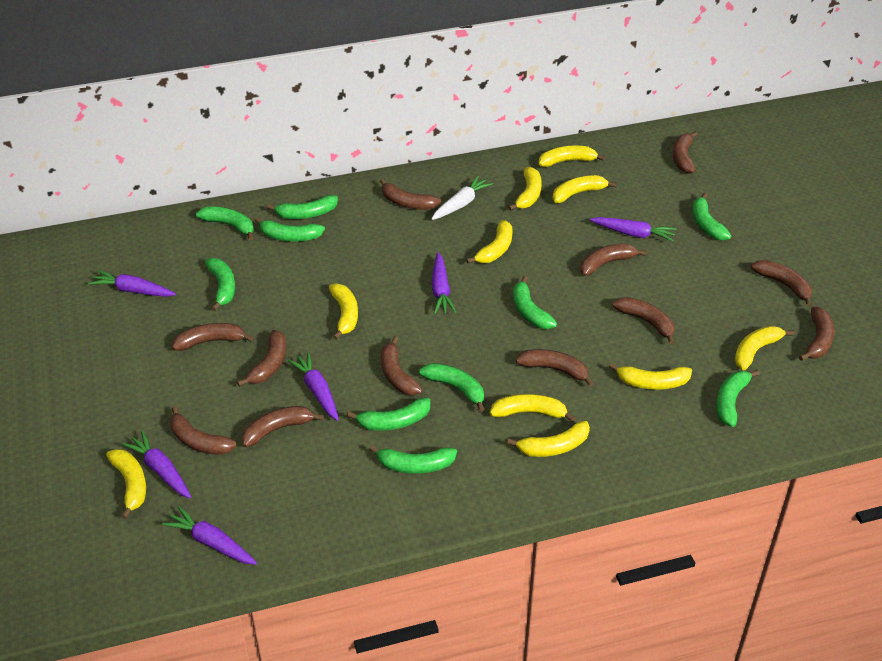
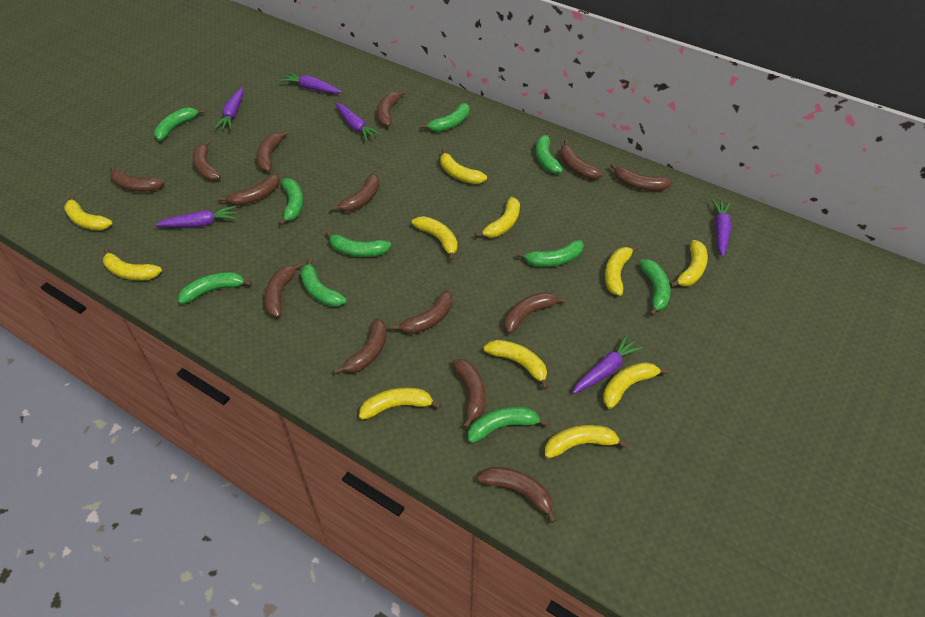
brown banana: [170,406,236,455] [172,323,254,351] [237,330,286,387] [242,406,324,447] [380,179,441,210] [381,336,423,396] [516,349,594,387] [580,244,647,276] [612,297,675,344] [673,131,698,174] [751,260,812,306] [799,307,835,361] = 12 -> [110,166,164,192] [193,139,221,181] [218,174,280,206] [256,130,289,172] [264,262,303,318] [330,173,380,211] [334,318,387,374] [377,90,406,127] [391,290,453,334] [452,359,485,429] [477,467,557,523] [504,292,567,334] [560,140,603,179] [610,163,672,191] = 14
white carrot: [432,176,493,220] = 1 -> none = 0
yellow banana: [106,449,146,519] [329,283,358,340] [466,220,513,263] [490,394,575,422] [507,421,590,457] [508,167,542,211] [539,146,605,167] [552,175,616,203] [609,363,692,390] [734,326,794,370] = 10 -> [64,195,113,230] [103,248,162,280] [359,387,441,420] [411,216,458,261] [440,149,487,184] [475,197,520,238] [484,340,548,390] [545,425,628,459] [603,362,669,409] [605,245,639,296] [670,240,708,287] = 11

